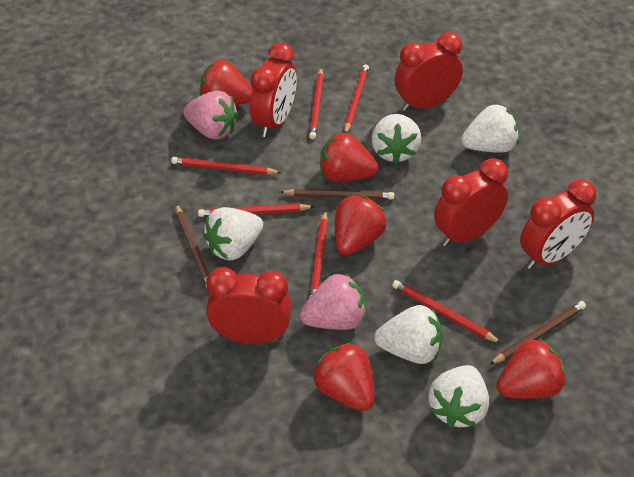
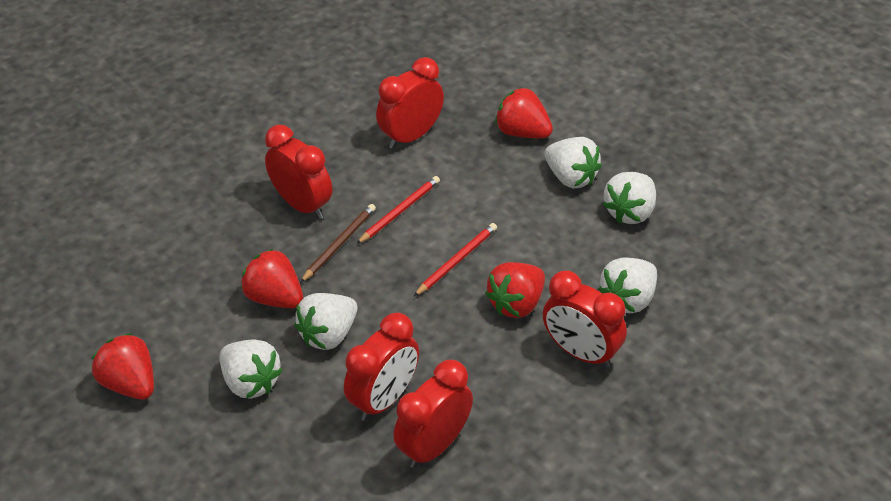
brown pencil: [176,204,209,288] [280,189,394,199] [489,301,586,365] = 3 -> [300,204,376,283] = 1
pink strawberry: [183,90,238,140] [300,273,366,330] = 2 -> none = 0
red pencil: [171,157,282,175] [198,204,315,217] [309,67,324,139] [309,210,328,298] [344,64,369,133] [392,280,502,344] = 6 -> [357,176,440,244] [414,223,497,296] = 2
red strawberry: [200,60,252,105] [312,342,374,411] [320,133,378,182] [335,196,387,255] [496,338,566,399] = 5 -> [92,333,154,400] [241,249,303,308] [485,262,545,318] [495,87,553,138] = 4

